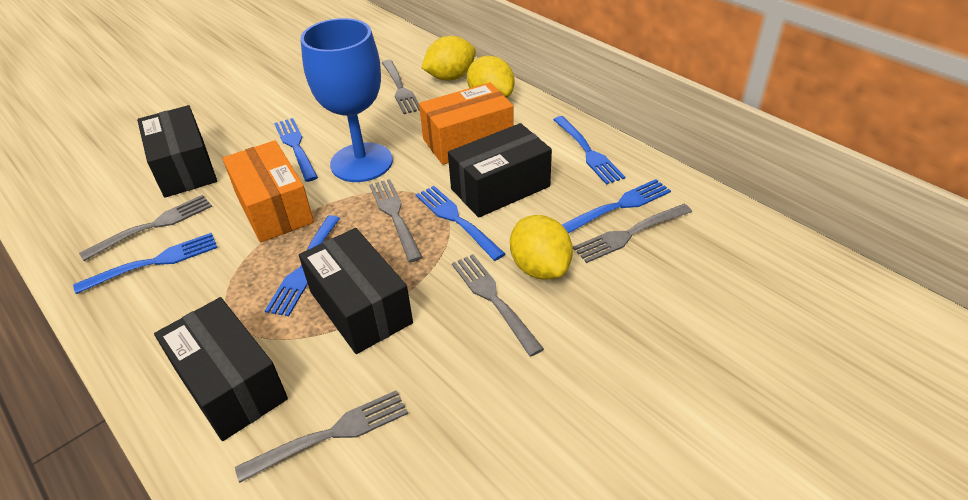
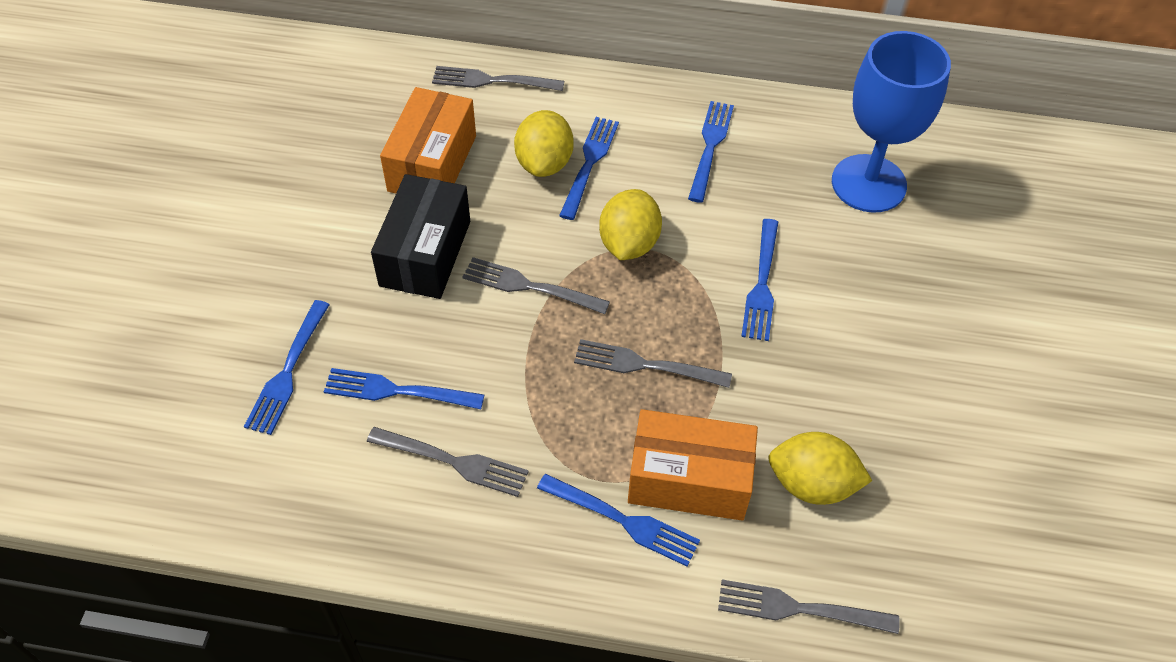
black box: [137,105,217,198] [154,297,288,441] [299,228,413,354] [448,123,552,218] = 4 -> [371,174,470,299] = 1
grey fork: [79,195,212,261] [235,390,408,483] [369,179,423,262] [382,60,420,114] [452,254,544,357] [573,204,692,263] = 6 -> [367,427,529,497] [432,66,564,91] [462,257,610,314] [574,339,732,388] [718,580,900,634] = 5

